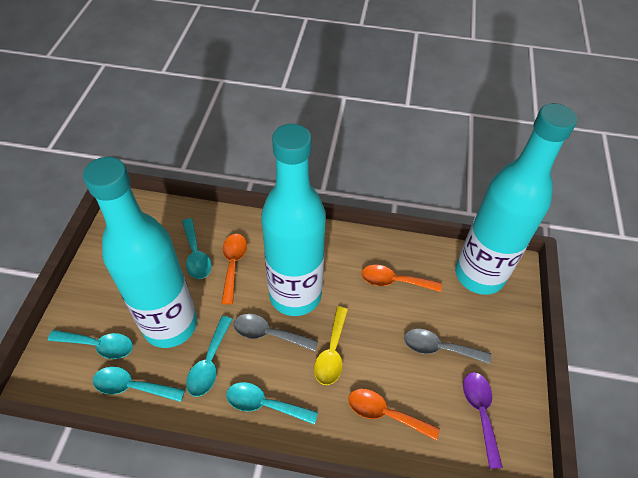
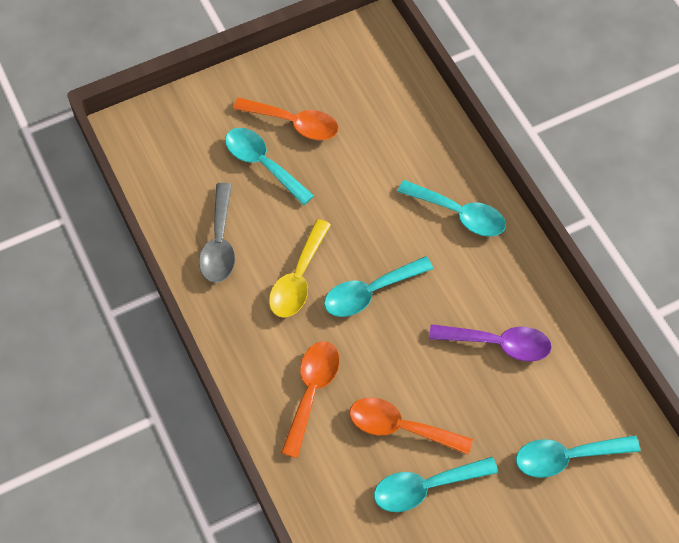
grey spoon: [233,314,318,352] [404,329,491,364] = 2 -> [199,183,235,283] = 1
turquoise bottle: [83,157,197,348] [261,124,326,316] [455,103,577,295] = 3 -> none = 0

